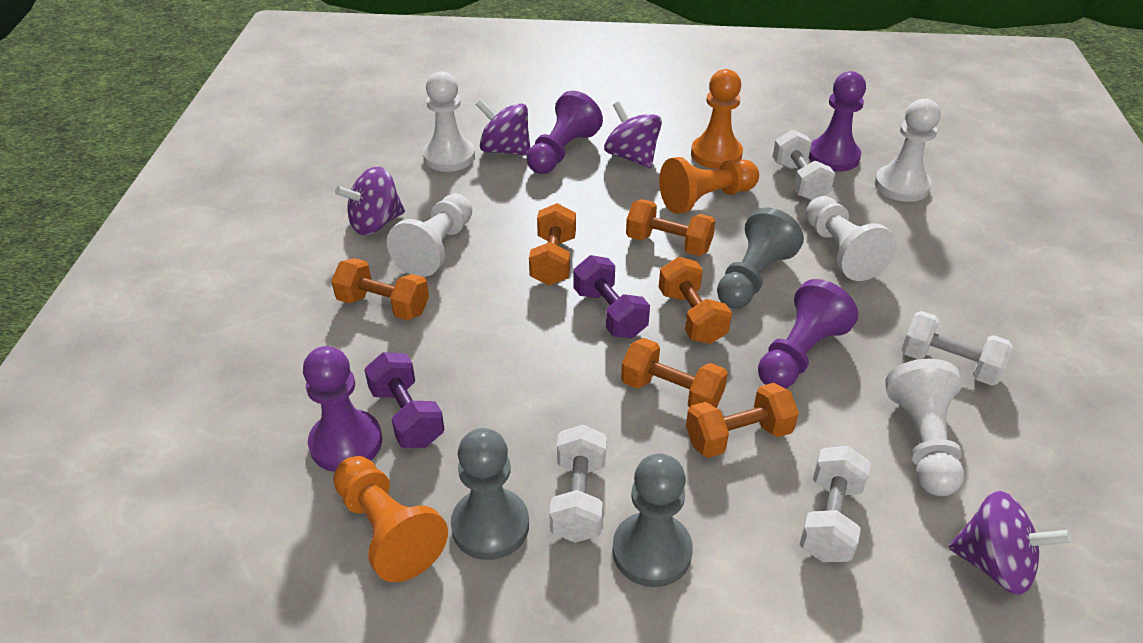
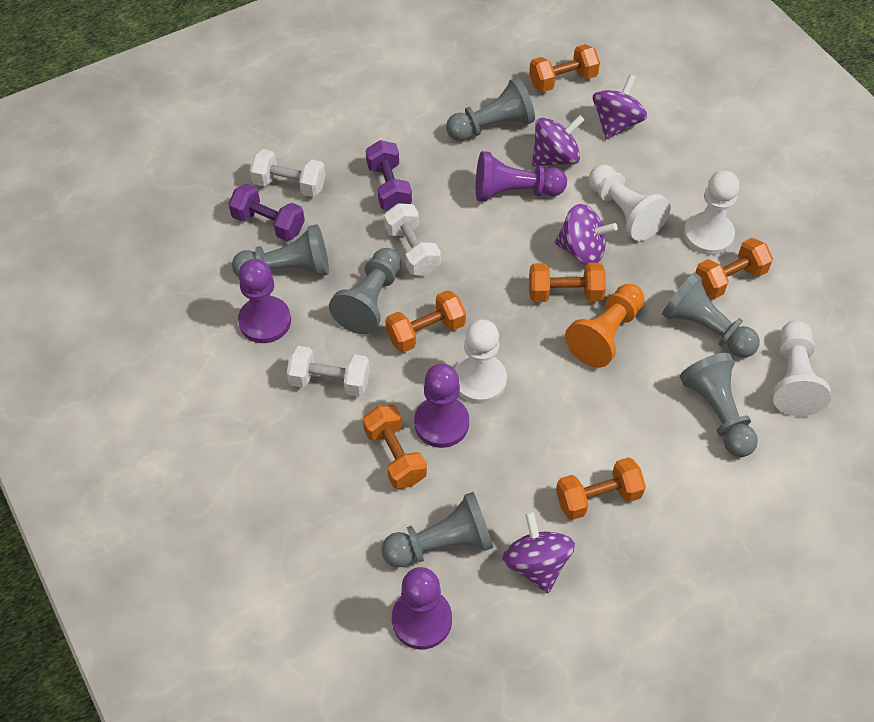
grey pawn: [451,428,529,560] [612,453,693,587] [717,208,804,309] = 3 -> [232,224,329,278] [329,248,402,334] [381,492,493,568] [446,77,535,141] [662,272,760,358] [680,353,758,457] = 6
orange pawn: [333,456,448,582] [659,157,759,214] [691,69,743,169] = 3 -> [565,284,644,368] = 1
white dumbbell: [549,425,607,543] [772,130,835,201] [799,446,871,562] [901,311,1012,386] = 4 -> [250,149,325,197] [287,346,370,397] [384,203,441,275] = 3
white pawn: [387,194,472,277] [423,71,475,172] [806,196,897,281] [874,99,941,202] [885,359,964,496] = 5 -> [455,319,507,404] [589,165,671,241] [684,170,740,255] [773,320,831,416] = 4

